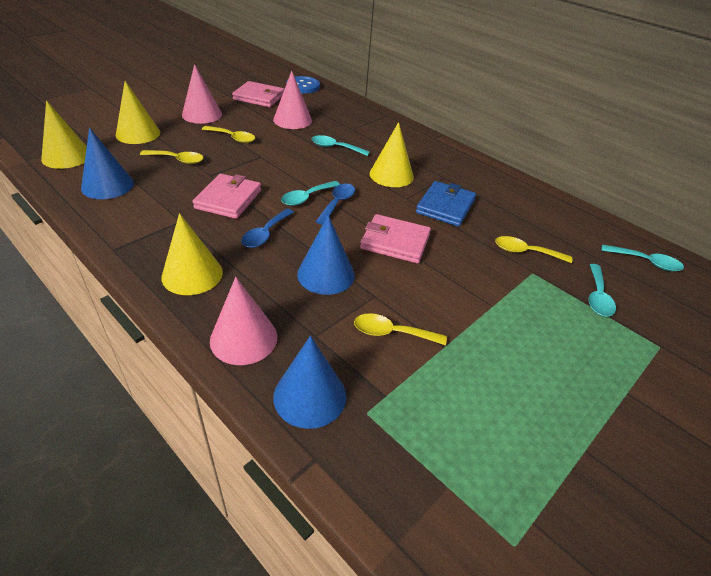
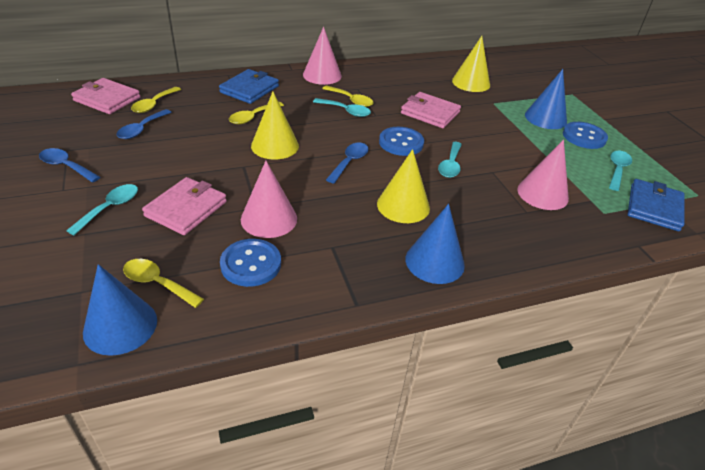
blue button: [286,76,320,93] = 1 -> [220,239,281,287] [379,127,424,156] [563,122,608,149] = 3
blue spoon: [241,209,294,248] [315,183,355,225] = 2 -> [39,148,100,183] [116,109,172,139] [326,143,368,183] = 3
blue wallet: [416,181,476,226] = 1 -> [219,69,279,104] [628,179,685,231] = 2
yellow cone: [41,100,87,169] [116,81,160,144] [162,213,223,295] [370,122,414,187] = 4 -> [251,92,299,159] [377,149,430,223] [452,36,490,92] = 3

